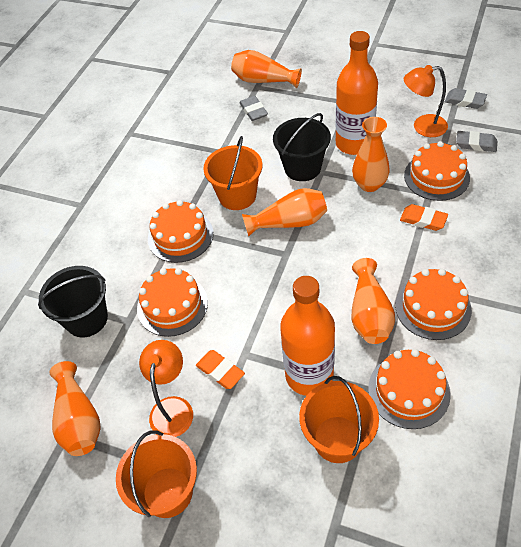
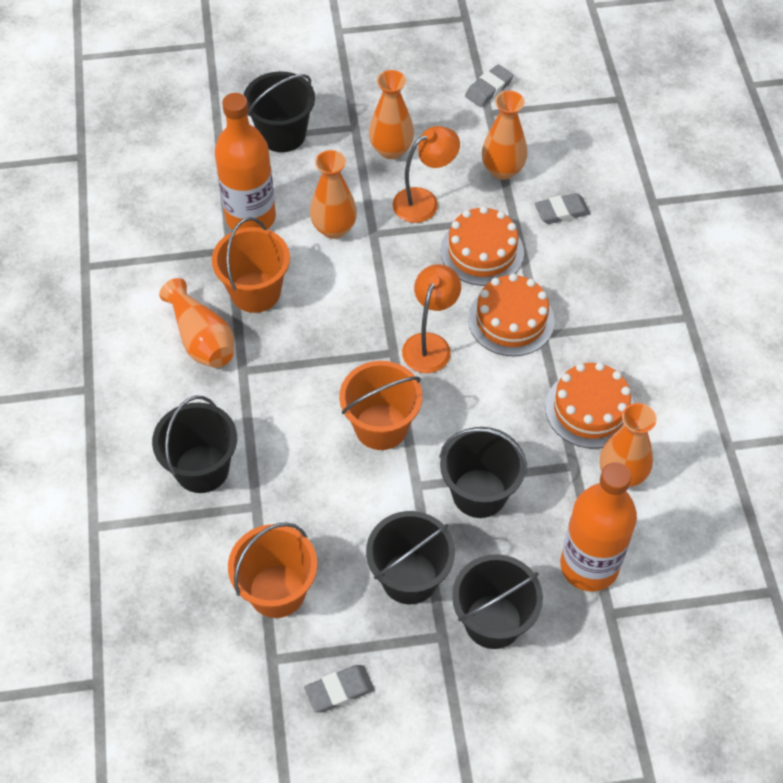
black bucket: [38,266,108,337] [273,113,331,181] = 2 -> [152,395,237,493] [244,71,315,152] [366,511,455,604] [439,427,527,518] [452,554,543,649] = 5
orange cake: [137,268,208,337] [148,200,213,263] [368,349,451,429] [395,269,472,340] [404,141,470,201] = 5 -> [441,206,524,286] [468,273,555,356] [545,362,634,448] = 3
orange eraser: [196,350,245,389] [400,204,448,231] = 2 -> none = 0

